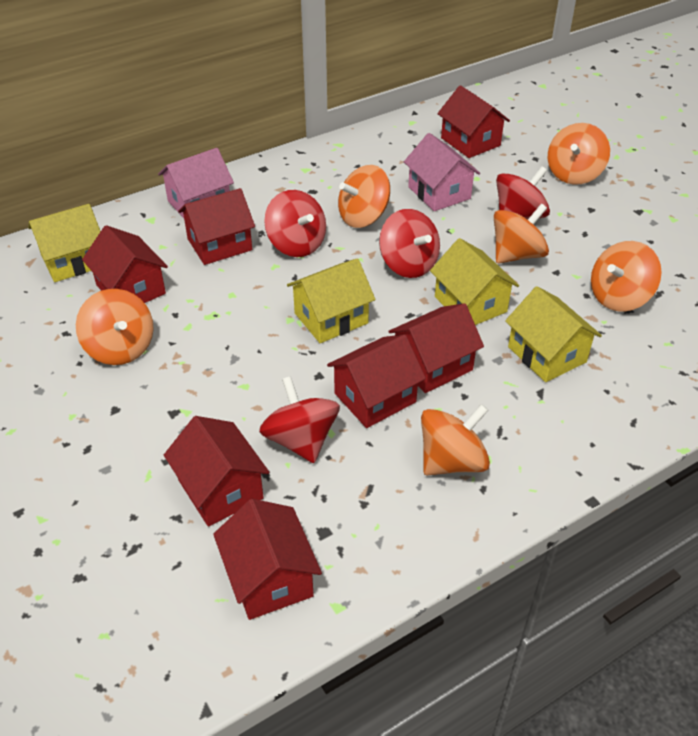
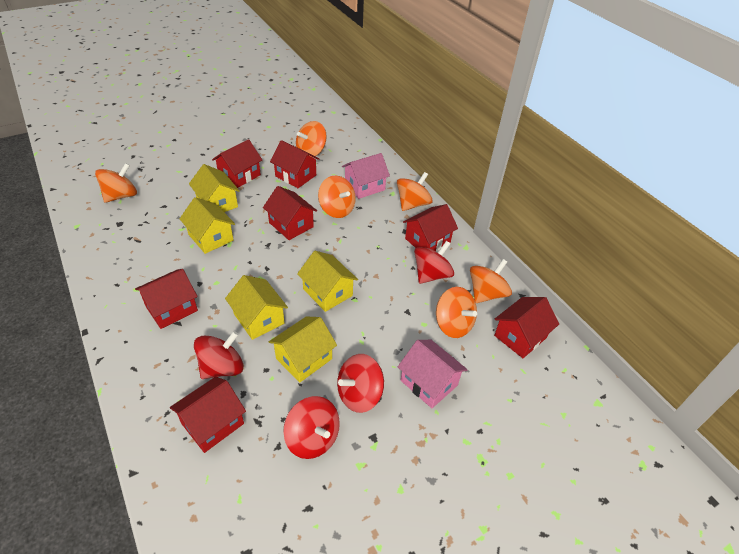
yellow house: [28,204,101,282] [287,258,375,343] [430,238,519,325] [505,286,602,382] = 4 -> [180,197,235,254] [189,164,240,212] [225,275,288,340] [269,316,337,383] [297,251,358,312] = 5

